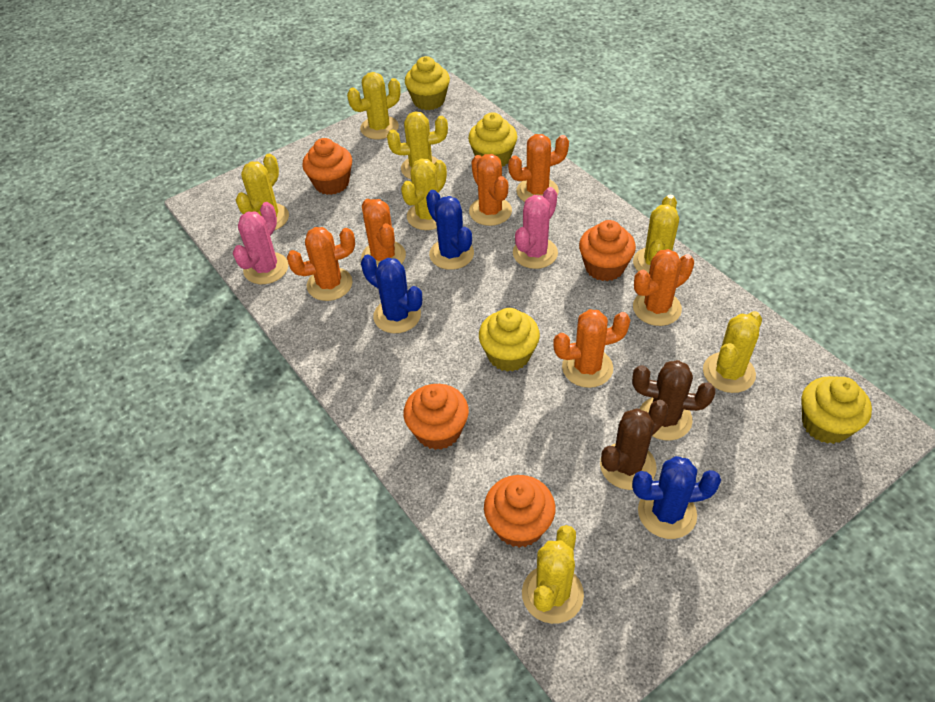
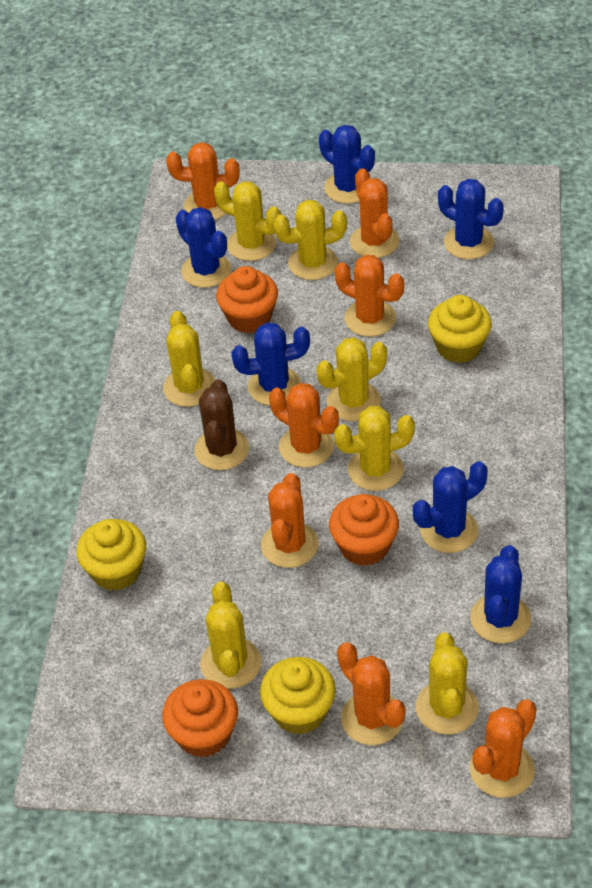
blue cactus: [361,255,422,333] [426,190,474,270] [632,456,721,539] = 3 -> [176,207,231,288] [231,322,310,405] [319,125,375,204] [413,461,488,553] [438,179,504,259] [470,545,531,643] = 6
brown cactus: [600,400,668,490] [632,360,715,441] = 2 -> [194,379,249,470] = 1
orange cactus: [287,227,355,301] [361,199,406,267] [469,154,512,226] [508,134,569,202] [553,309,630,388] [633,249,694,326] = 6 -> [166,142,239,220] [261,473,318,568] [269,383,339,468] [334,255,404,337] [337,642,405,745] [350,169,399,258] [470,700,537,798] = 7
orange cupcake: [302,138,352,195] [403,384,469,450] [484,475,556,548] [579,220,636,281] = 4 -> [162,679,238,758] [216,266,278,333] [329,494,399,566] = 3
pink cactus: [233,202,288,284] [513,187,558,269] = 2 -> none = 0
yellow cupcake: [405,56,450,110] [468,112,517,167] [479,308,540,372] [801,376,872,444] = 4 -> [76,519,146,591] [260,657,336,735] [428,295,492,363] = 3

